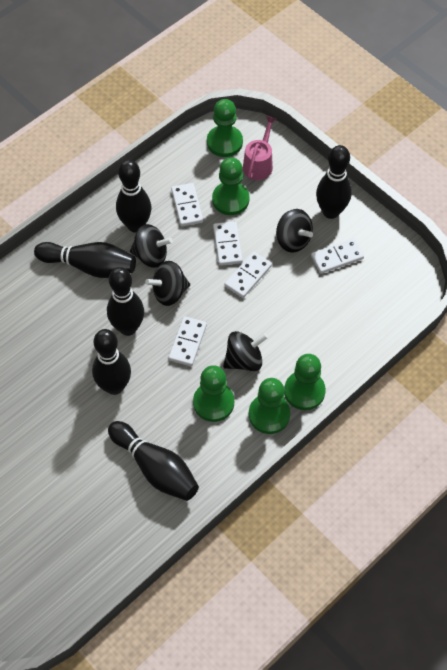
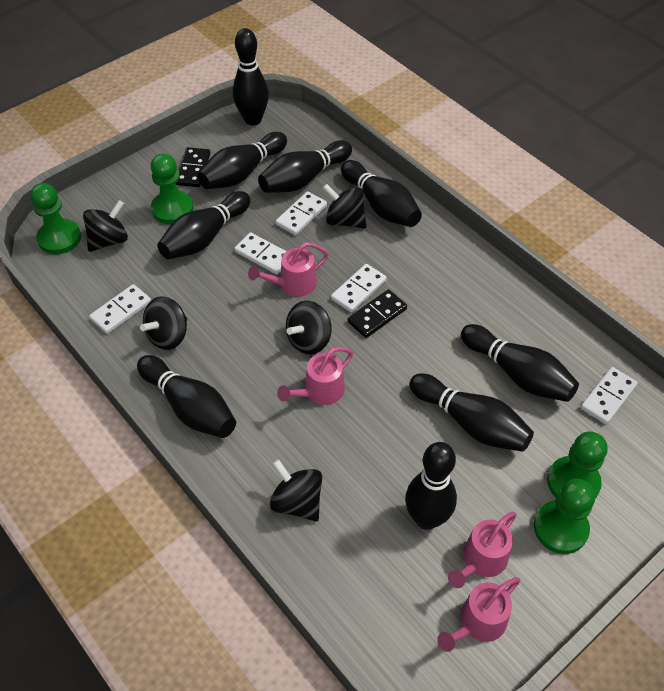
black bowling pin: [34,242,136,278] [92,329,131,395] [107,267,144,336] [108,421,199,501] [116,160,151,233] [316,145,352,219] = 6 -> [137,355,236,438] [157,191,250,260] [198,132,287,189] [233,28,269,126] [258,140,352,193] [341,160,422,227] [405,442,457,530] [409,373,534,452] [461,324,579,402] = 9
black domino: none = 0 -> [175,147,210,187] [347,289,407,338] = 2
black spinning top: [130,224,173,268] [145,261,190,306] [223,331,268,371] [276,209,313,253] = 4 -> [83,200,128,252] [140,296,187,350] [270,459,322,522] [286,301,332,354] [323,184,366,228] = 5
green pawn: [193,365,234,422] [207,99,243,157] [212,157,249,215] [249,378,290,434] [284,354,326,410] = 5 -> [30,183,81,254] [151,153,194,224] [534,479,595,554] [547,431,608,498] = 4
pink watering can: [243,116,277,180] = 1 -> [248,242,329,297] [277,347,353,405] [437,577,520,652] [448,512,516,588] = 4

